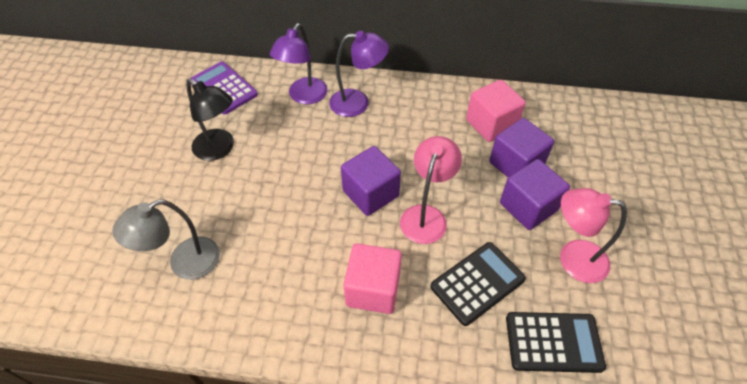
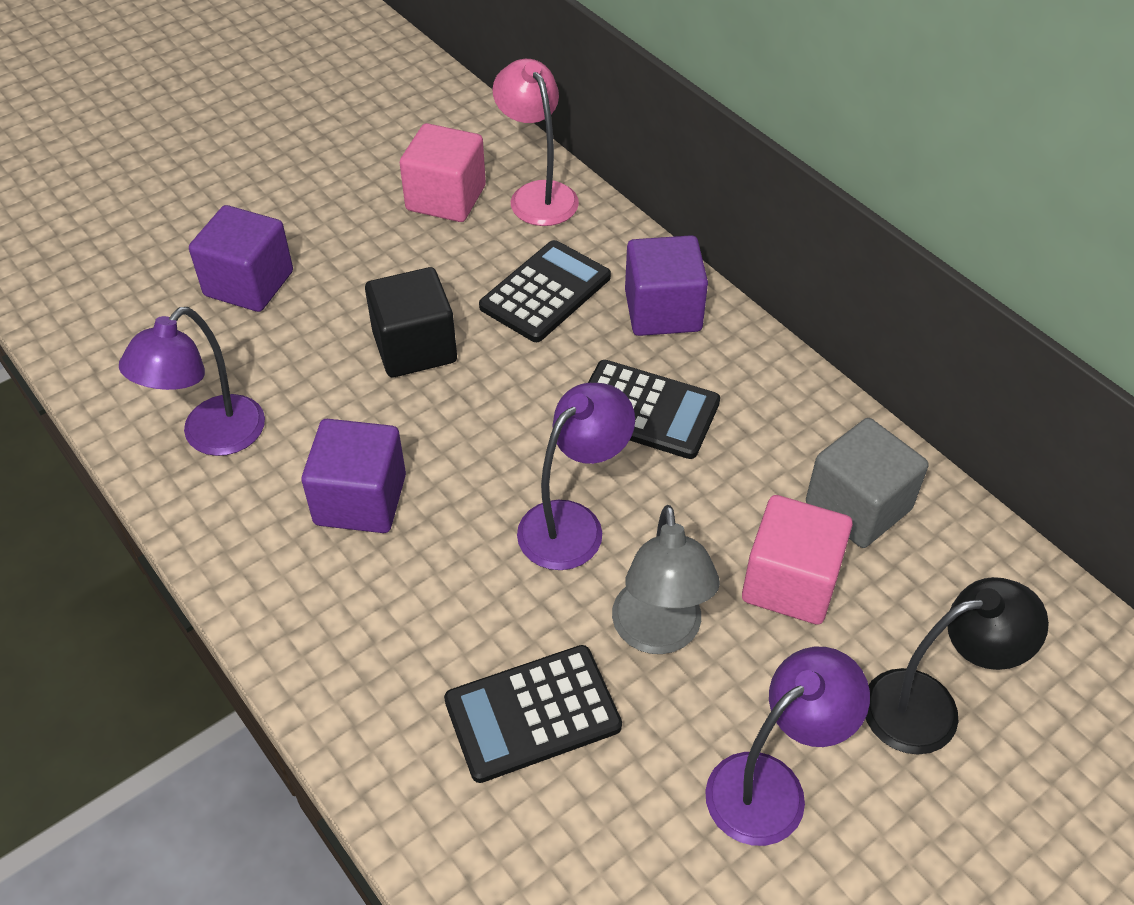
black calculator: [430,242,526,326] [506,312,606,373] = 2 -> [444,645,622,783] [479,240,611,342] [588,360,720,459] = 3
black cube: none = 0 -> [365,267,457,378] = 1
grey cube: none = 0 -> [806,418,928,548] = 1
pink lamp: [400,136,462,244] [560,188,627,283] = 2 -> [492,59,579,226] = 1
purple calculator: [191,62,258,115] = 1 -> none = 0
purple lamp: [270,23,328,104] [329,31,389,117] = 2 -> [119,307,265,456] [517,383,635,570] [705,647,870,846] = 3

